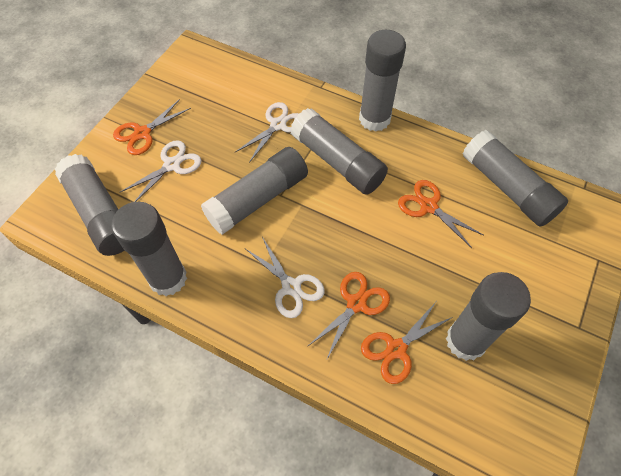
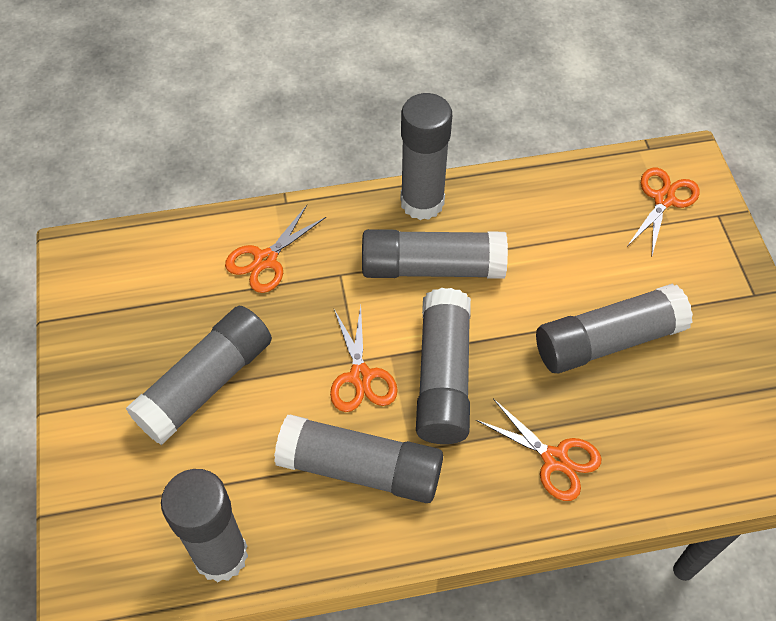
white scissors: [120,140,202,202] [235,102,299,163] [246,237,325,318] = 3 -> none = 0

